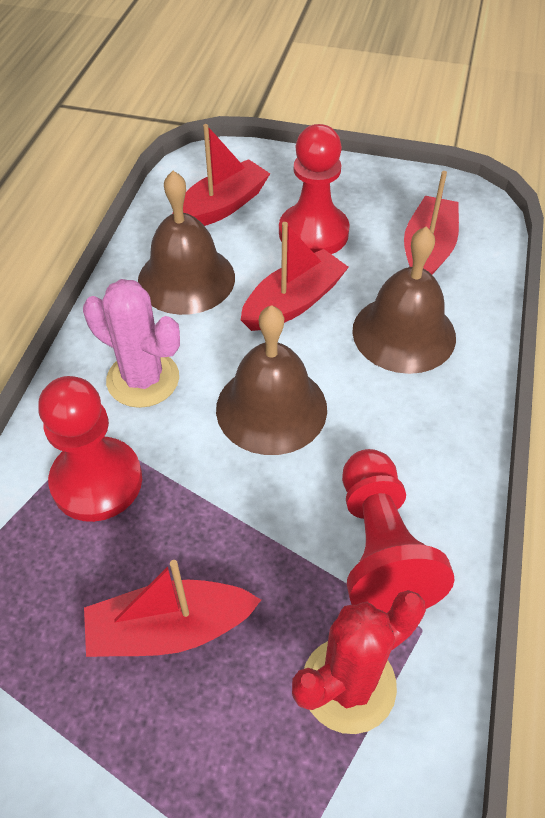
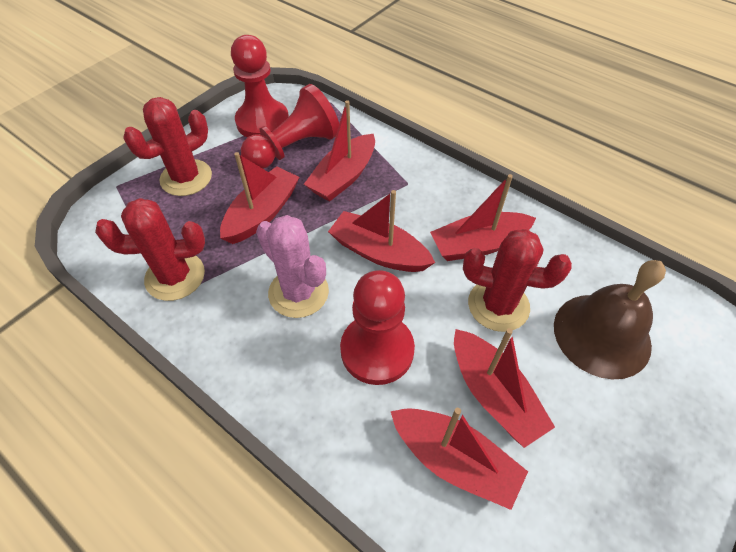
brown bell: [138,171,235,315] [216,305,327,455] [352,227,456,374] = 3 -> [554,260,666,379] = 1
red boat: [84,560,261,657] [183,124,270,226] [241,222,349,331] [404,171,459,275] = 4 -> [220,152,300,244] [304,100,375,201] [328,190,435,272] [391,408,528,510] [430,174,536,261] [454,328,555,448] = 6
red cactus: [292,590,426,734] = 1 -> [95,198,205,301] [123,97,212,196] [463,229,572,332] = 3

